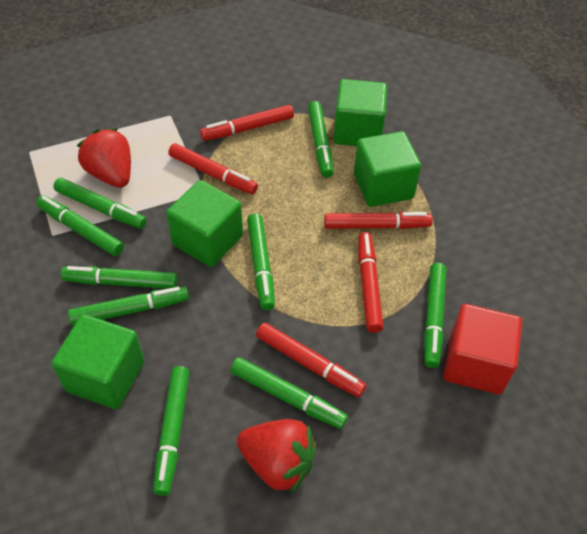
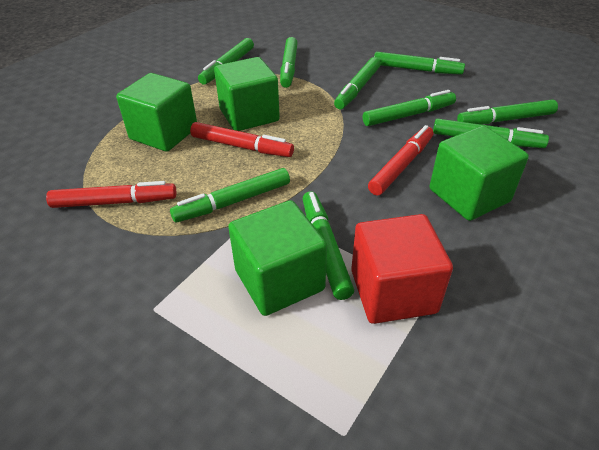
red marker: [168,143,258,194] [200,105,294,141] [256,323,366,397] [324,212,433,229] [358,232,383,333] = 5 -> [46,181,177,208] [190,122,294,157] [368,125,434,195] = 3
red strawberry: [77,128,131,188] [237,419,317,494] = 2 -> none = 0

